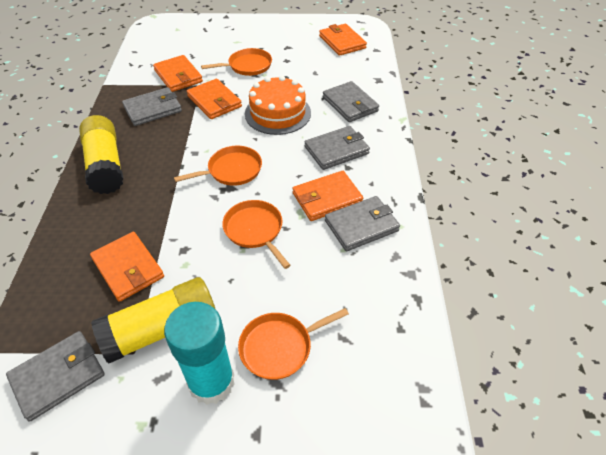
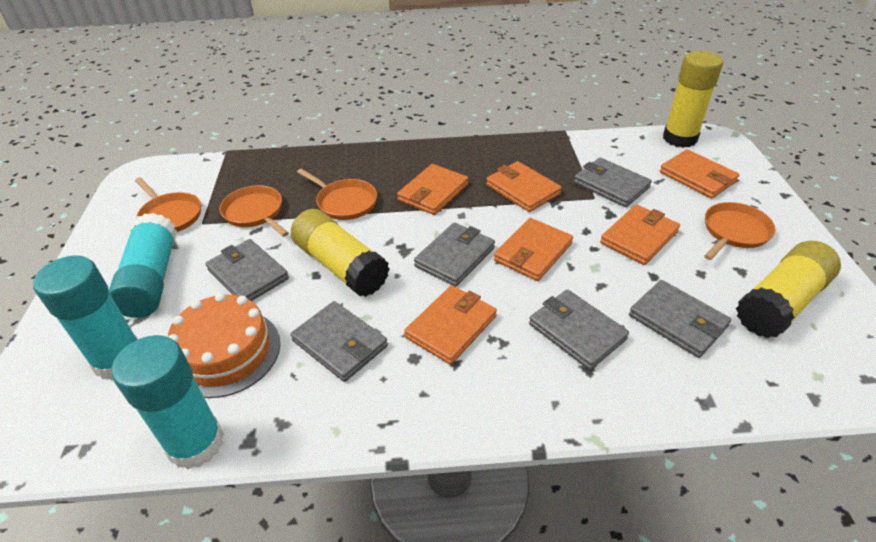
grey wallet: [6,331,105,422] [122,87,182,126] [305,126,370,170] [323,81,379,122] [325,196,400,251] = 5 -> [205,239,289,301] [290,301,388,382] [414,222,495,287] [529,289,629,370] [574,158,652,207] [629,280,731,358] = 6
orange wallet: [90,232,164,302] [153,55,203,92] [187,79,242,119] [292,171,363,221] [319,24,367,56] = 5 -> [397,164,468,215] [404,285,497,365] [486,161,562,212] [494,218,573,281] [600,204,680,265] [660,149,740,199] = 6
turquoise glue stick: [164,302,235,405] = 1 -> [33,256,138,380] [109,213,177,318] [112,335,224,469] = 3
yellow glue stick: [79,115,124,194] [91,277,215,364] = 2 -> [291,209,389,297] [663,51,723,148] [736,241,841,338] = 3

